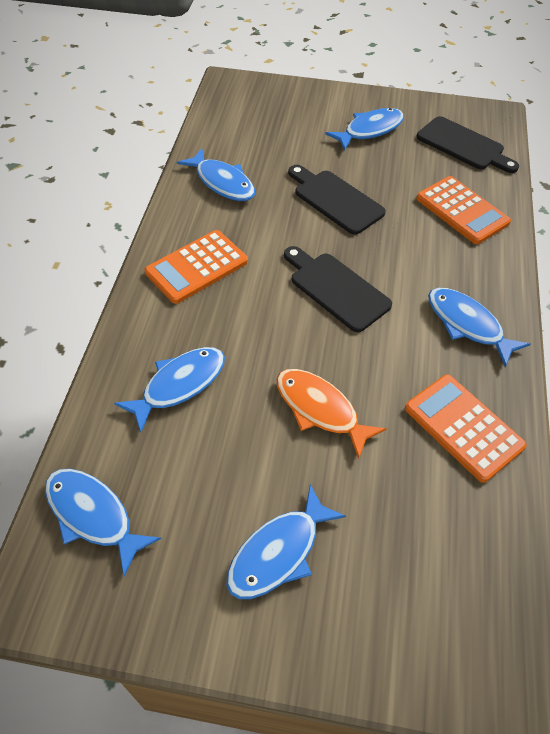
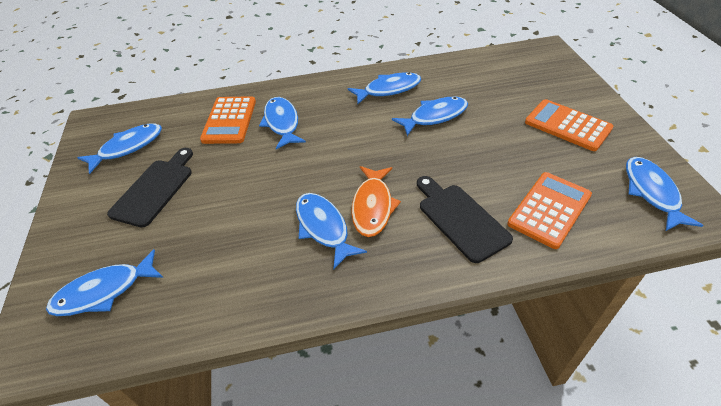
black cutting board: [284,246,392,332] [288,165,386,235] [417,116,519,173] = 3 -> [107,148,193,228] [417,176,513,263] = 2
blue fish: [45,469,161,576] [114,347,225,432] [177,148,255,201] [226,485,346,599] [325,108,404,151] [428,288,530,367] = 6 -> [46,249,164,316] [77,123,162,174] [259,97,306,149] [296,193,367,269] [348,73,421,104] [392,97,468,136] [626,157,703,231] = 7

